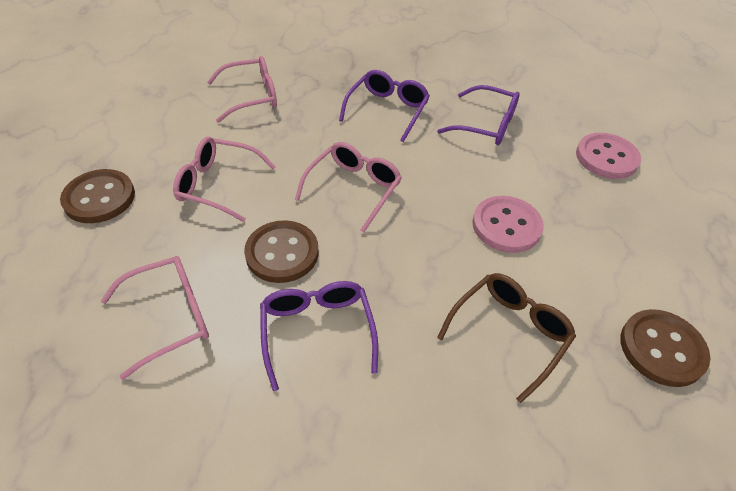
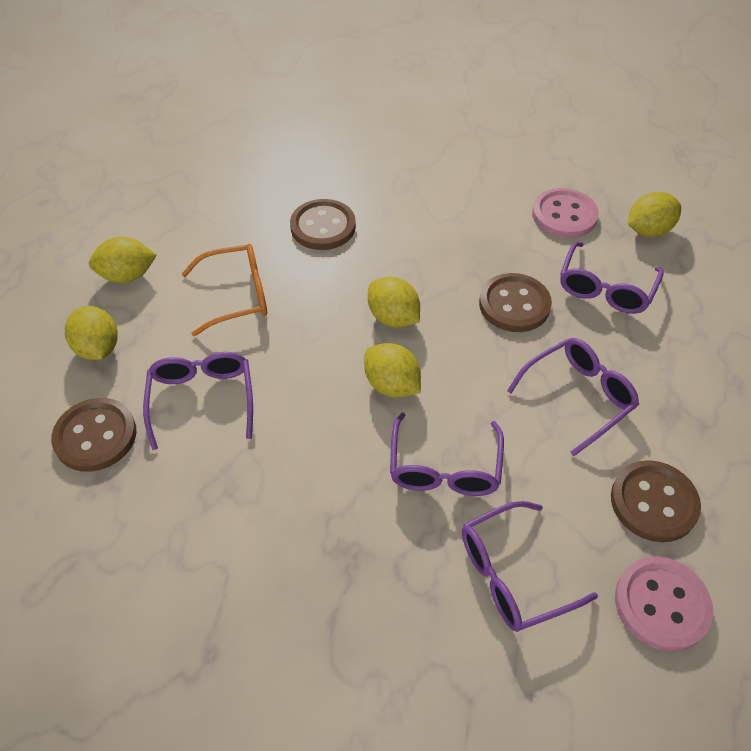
brown button: [60,169,135,223] [244,220,319,283] [620,309,710,387] = 3 -> [51,398,137,472] [290,199,356,250] [479,273,552,332] [611,460,701,542] = 4
brown glasses: [437,273,576,403] = 1 -> none = 0
orange glasses: none = 0 -> [182,244,267,336] = 1
pink glasses: [101,256,209,380] [173,137,276,222] [207,56,277,123] [295,142,402,232] = 4 -> none = 0
purple glasses: [260,281,378,391] [339,70,430,142] [437,85,520,145] = 3 -> [143,352,253,450] [390,413,504,496] [462,501,598,632] [507,338,639,456] [560,242,664,314] = 5
yellow lemon: none = 0 -> [65,306,118,360] [89,237,157,283] [364,343,421,398] [368,277,420,328] [628,192,681,237] = 5

